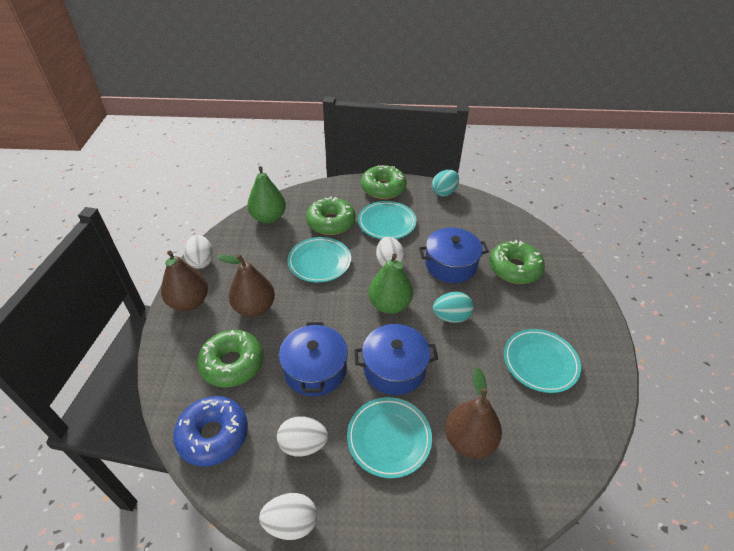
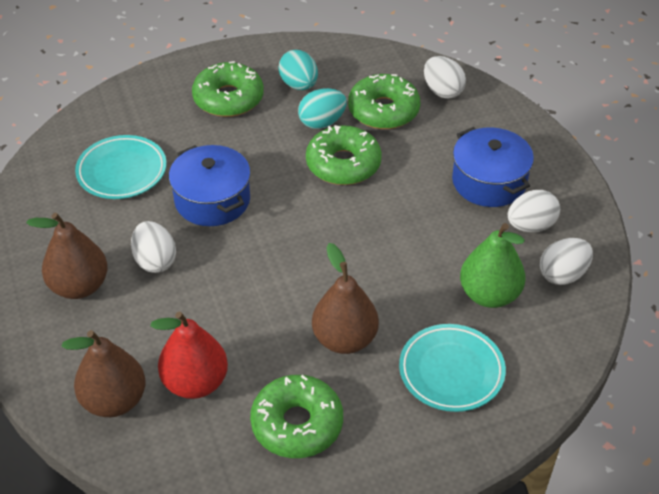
blue donut: [173,396,248,467] = 1 -> none = 0
blue pot: [279,322,348,397] [354,324,438,395] [419,228,489,283] = 3 -> [169,145,251,226] [452,127,534,207] = 2
green pear: [247,166,286,223] [368,254,413,314] = 2 -> [460,223,525,308] = 1
red pear: none = 0 -> [151,311,228,399] = 1
turquoise plate: [288,237,351,283] [347,397,432,479] [358,201,417,239] [504,329,581,393] = 4 -> [75,135,167,199] [399,324,506,412] = 2

